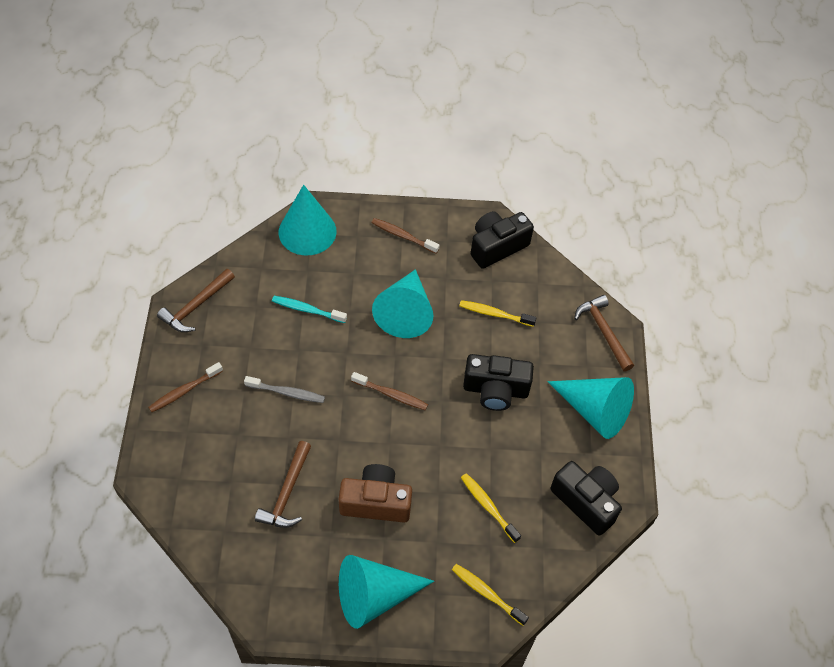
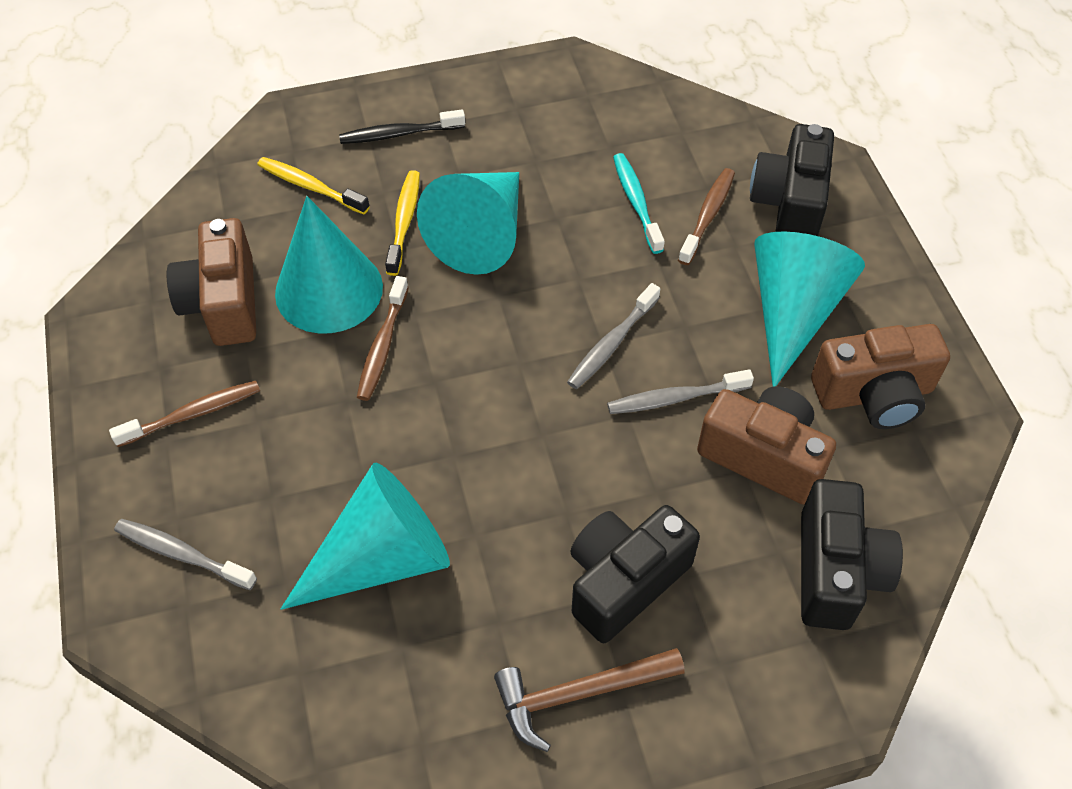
black toothbrush: none = 0 -> [339,109,465,144] = 1
brown camera: [339,464,412,523] = 1 -> [166,218,256,346] [697,386,836,505] [811,324,950,429] = 3
brown hammer: [157,269,235,332] [255,441,311,528] [574,295,634,371] = 3 -> [494,648,685,752] = 1
grey toothbrush: [244,376,325,403] = 1 -> [114,519,257,590] [567,283,660,389] [607,369,754,414] = 3
yellow toothbrush: [452,564,529,625] [459,300,536,327] [461,473,521,543] = 3 -> [257,157,370,214] [385,170,420,276] = 2

